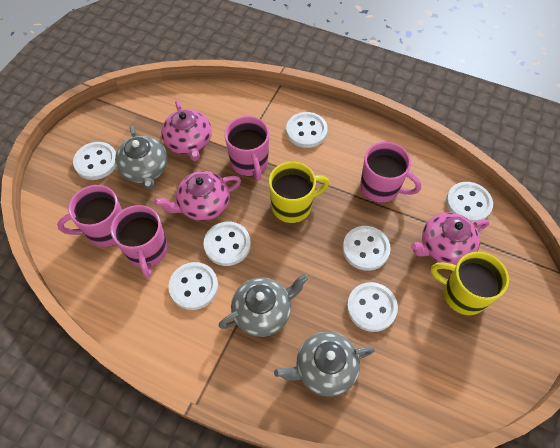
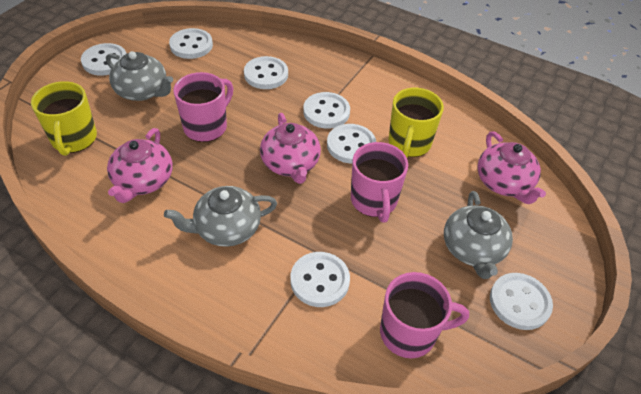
pink mug: [57,185,122,247] [110,205,168,278] [224,116,269,181] [360,142,421,203] = 4 -> [173,72,233,142] [351,142,408,223] [380,272,469,358] = 3

